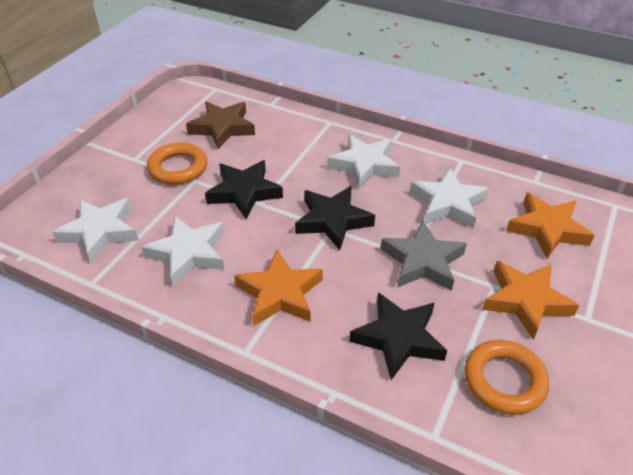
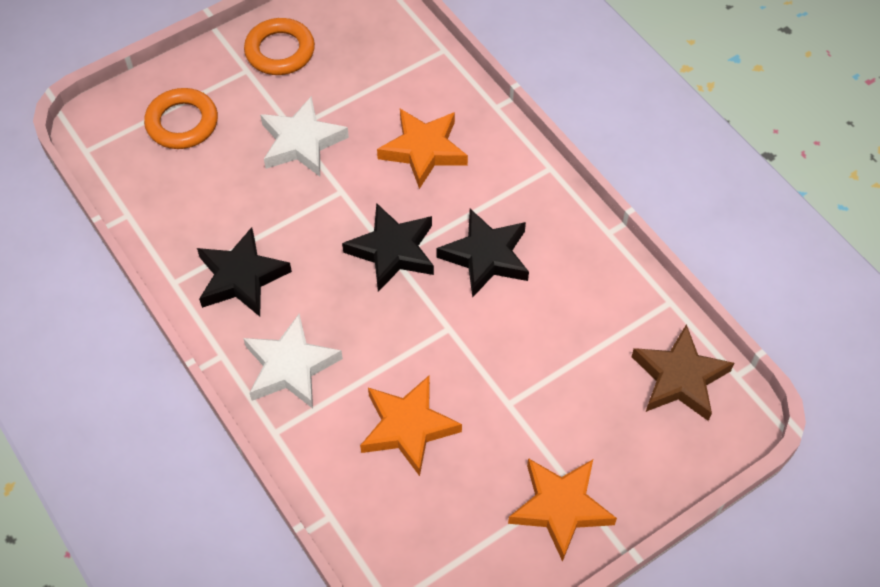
grey star: [381,221,467,291] = 1 -> none = 0
white star: [52,198,139,263] [142,216,225,286] [327,134,400,189] [410,168,489,229] = 4 -> [243,314,343,408] [260,96,349,177] = 2

